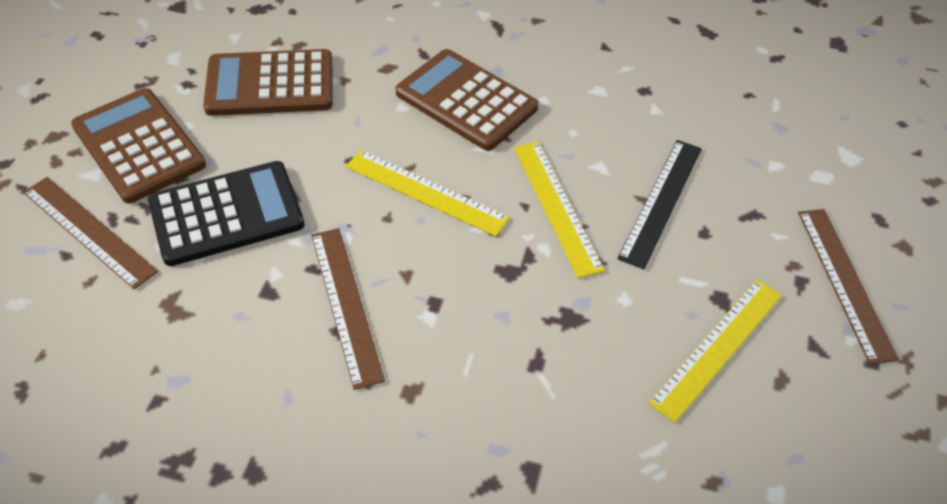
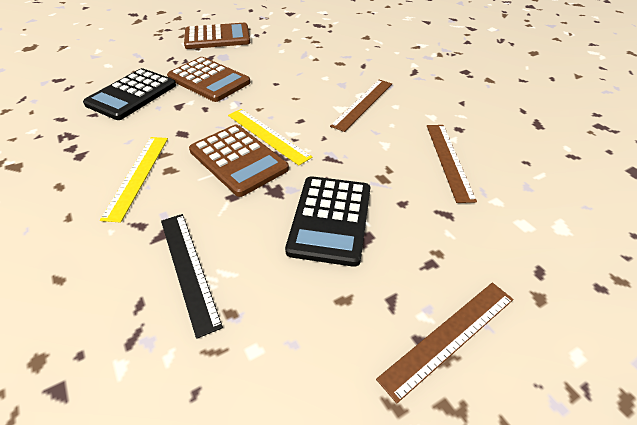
black calculator: [148,161,304,266] = 1 -> [83,68,176,120] [285,176,370,267] = 2
yellow ruler: [346,150,510,237] [514,142,605,278] [648,279,782,423] = 3 -> [100,137,168,223] [228,109,313,166] = 2

